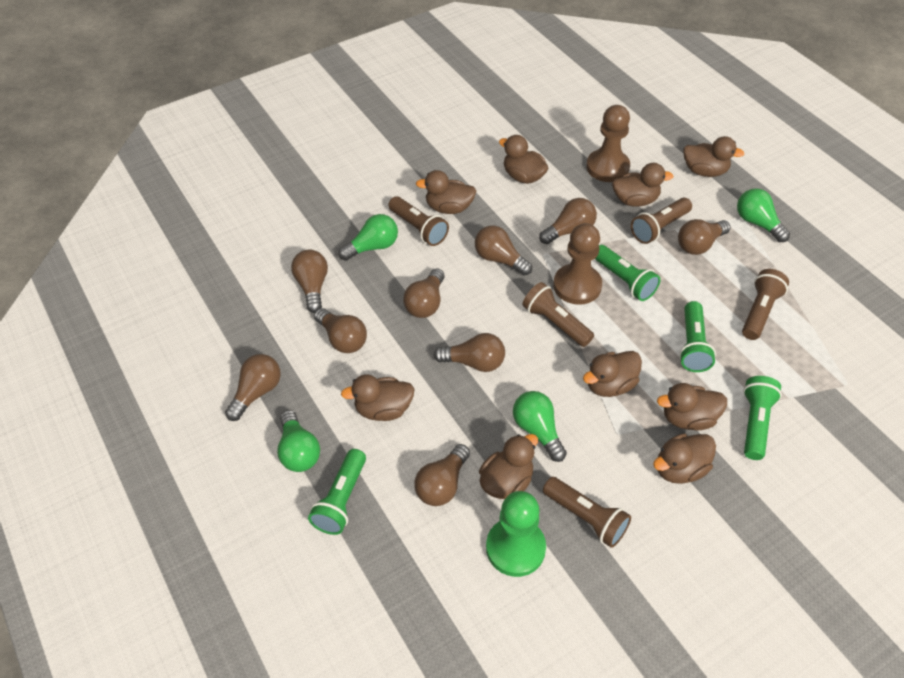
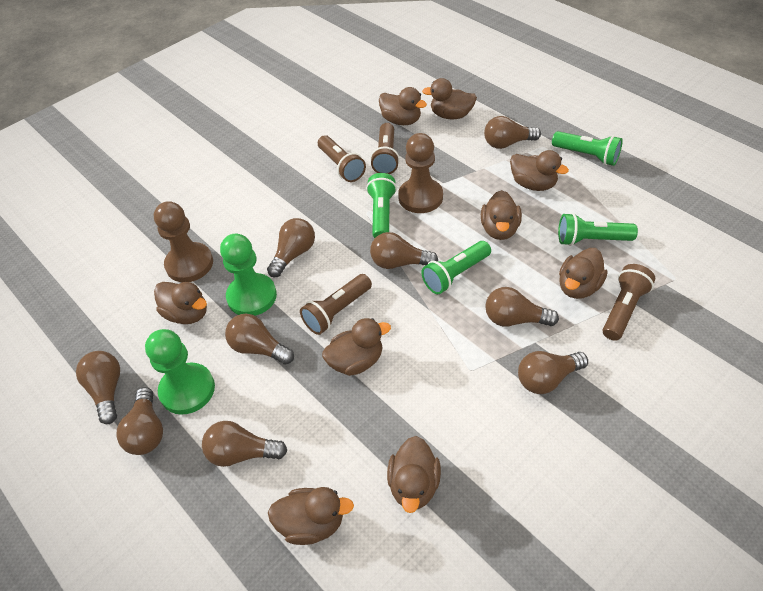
brown flashlight: [389,196,449,246] [522,282,594,347] [543,477,631,548] [631,198,692,244] [742,269,789,340] = 5 -> [300,274,372,335] [318,135,366,182] [370,123,400,174] [603,264,655,341] = 4
green light bulb: [277,410,320,472] [338,214,398,261] [513,391,567,462] [737,188,790,242] = 4 -> none = 0
green pawn: [486,491,546,577] = 1 -> [145,329,215,415] [220,234,277,316] = 2

